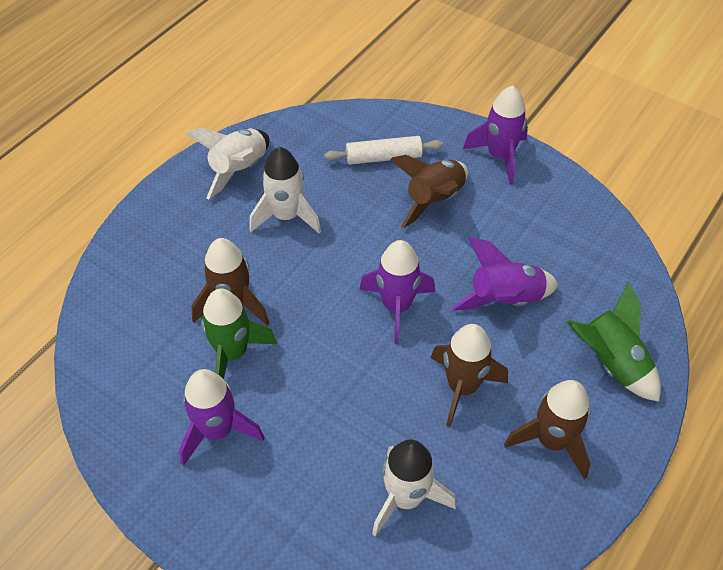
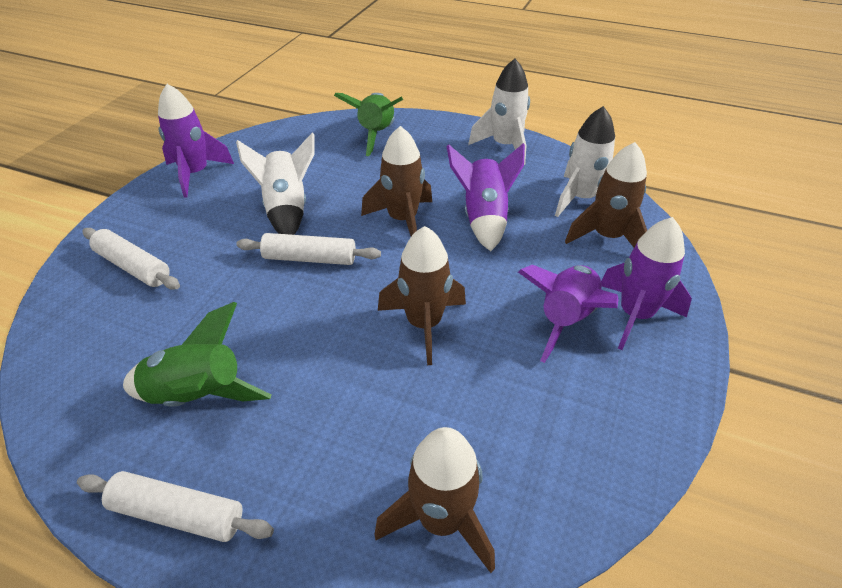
white rolling pin: [324,136,443,165] = 1 -> [77,471,274,542] [82,228,180,290] [236,233,381,265] = 3

